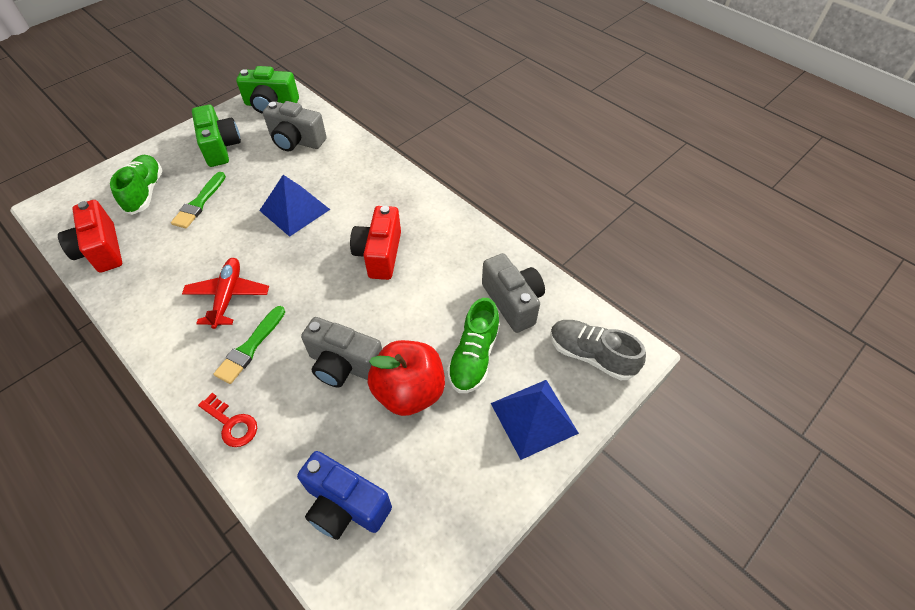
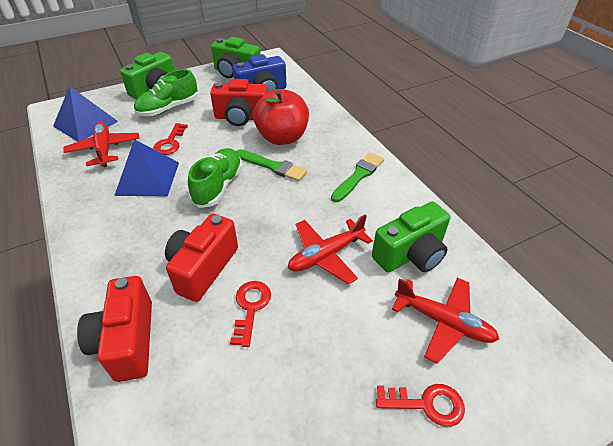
green camera: [192,105,241,167] [236,66,299,114] = 2 -> [120,52,175,100] [211,37,261,78] [372,201,450,273] = 3
grey camera: [263,101,327,151] [301,317,382,387] [482,253,545,333] = 3 -> none = 0
grey shoe: [550,320,646,380] = 1 -> none = 0
red camera: [58,200,122,273] [350,206,401,280] = 2 -> [77,276,152,382] [165,214,238,302] [210,79,268,126] = 3
red key: [198,393,257,447] = 1 -> [153,123,188,155] [230,281,271,347] [376,384,465,427] = 3
red plane: [182,258,269,329] = 1 -> [63,122,139,167] [288,214,373,284] [392,278,499,364] = 3

